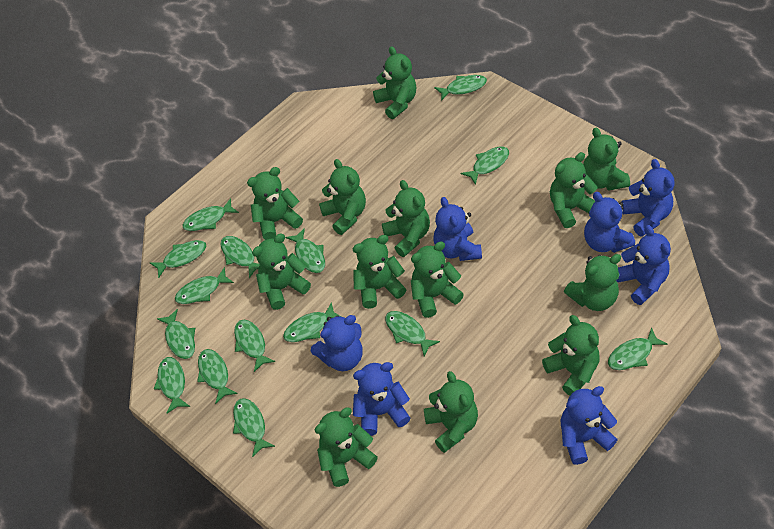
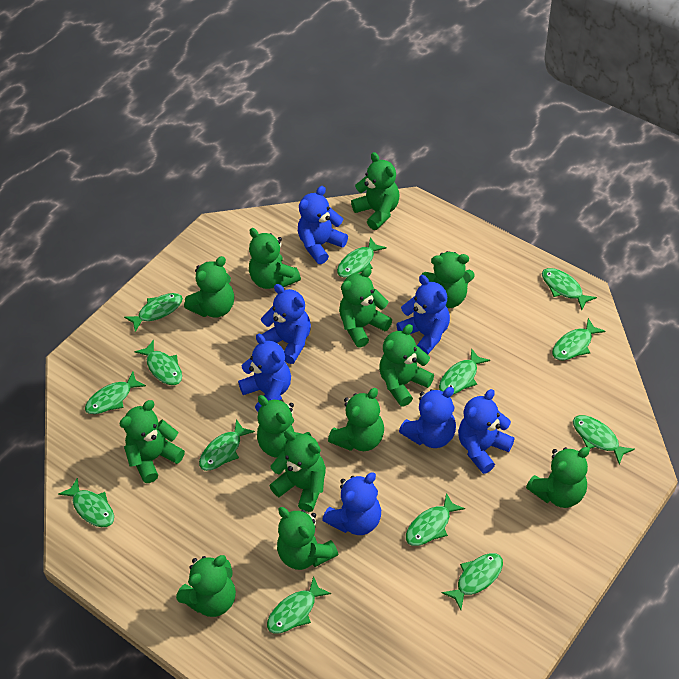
green fish: [150,240,206,278] [154,357,190,414] [157,309,195,359] [175,267,234,304] [183,198,239,231] [197,349,238,404] [220,236,260,278] [233,398,275,457] [234,320,275,372] [283,302,341,342] [285,228,325,273] [385,311,440,356] [434,75,487,101] [461,147,509,185] [608,327,667,370] = 15 -> [58,478,114,527] [85,372,146,414] [124,293,183,332] [135,340,182,385] [199,419,255,471] [267,576,332,634] [337,237,387,277] [406,493,465,546] [439,348,490,394] [442,553,503,610] [542,268,597,310] [552,318,606,360] [573,415,635,464] = 13

